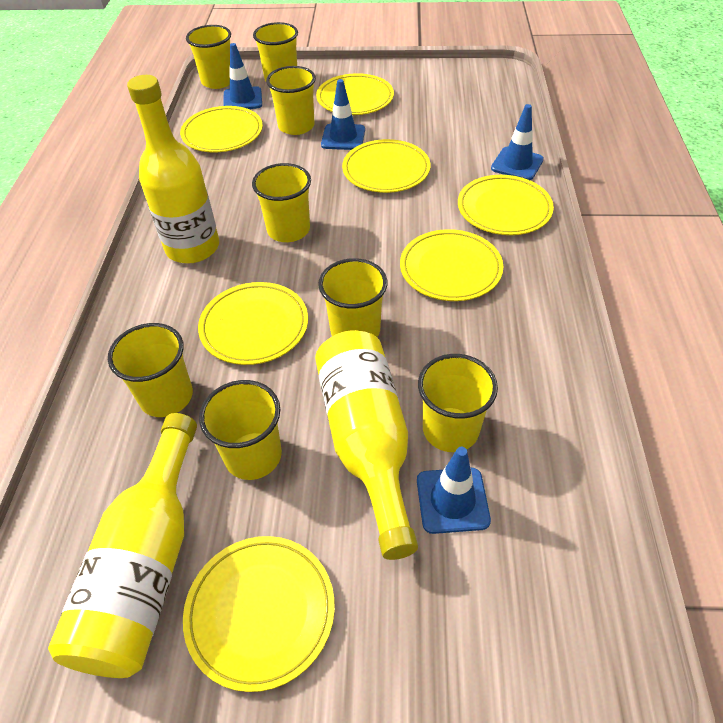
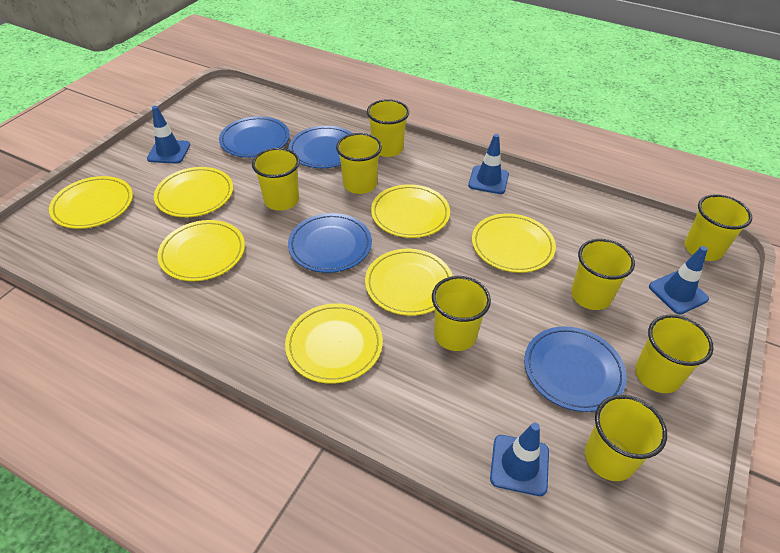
blue plate: none = 0 -> [219,116,290,158] [288,213,372,273] [289,126,353,168] [524,326,627,412] = 4
yellow bottle: [48,413,197,678] [127,75,219,263] [315,330,418,560] = 3 -> none = 0

